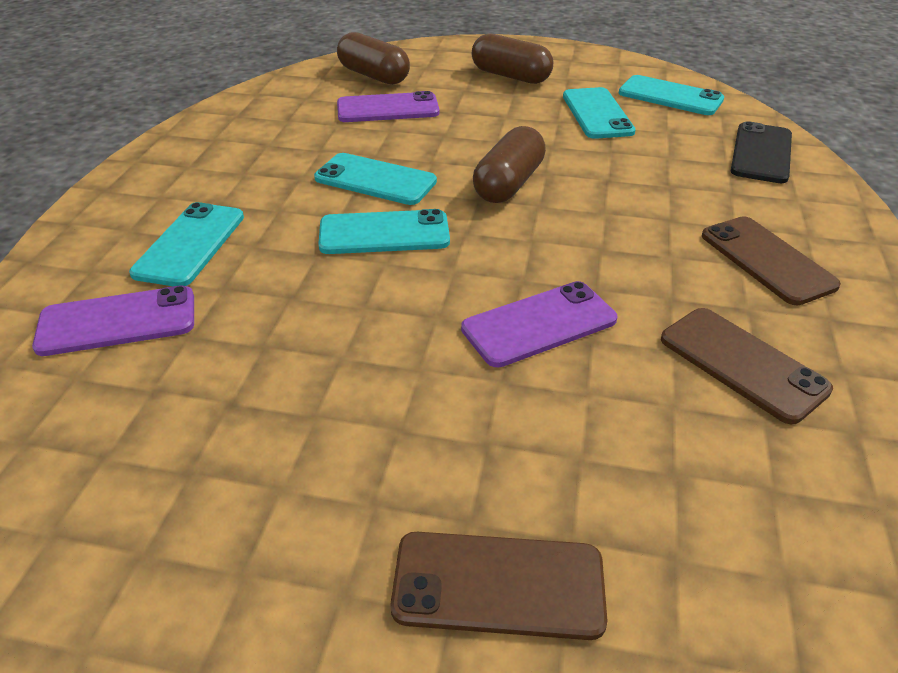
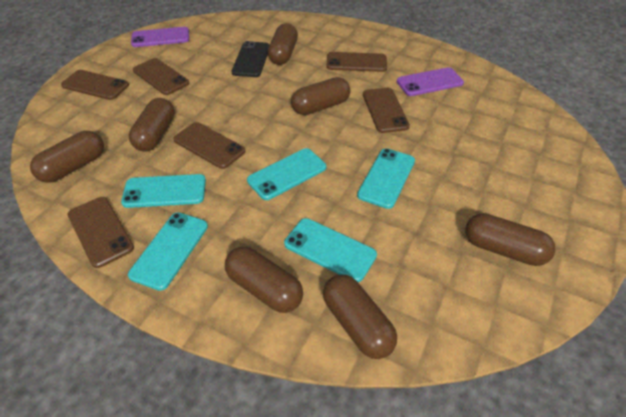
brown capsule: [337,32,410,85] [472,33,553,84] [473,126,546,203] = 3 -> [30,131,104,183] [129,98,175,151] [225,247,303,313] [268,23,298,65] [291,77,350,115] [323,274,397,359] [465,213,556,266] = 7
brown phone: [390,532,607,640] [661,308,833,424] [702,216,841,305] = 3 -> [61,70,129,100] [68,197,134,268] [133,58,189,95] [173,122,245,169] [326,52,387,72] [363,88,410,133] = 6
purple phone: [32,285,194,356] [337,91,439,122] [461,281,617,367] = 3 -> [131,27,189,47] [397,67,464,96] = 2

